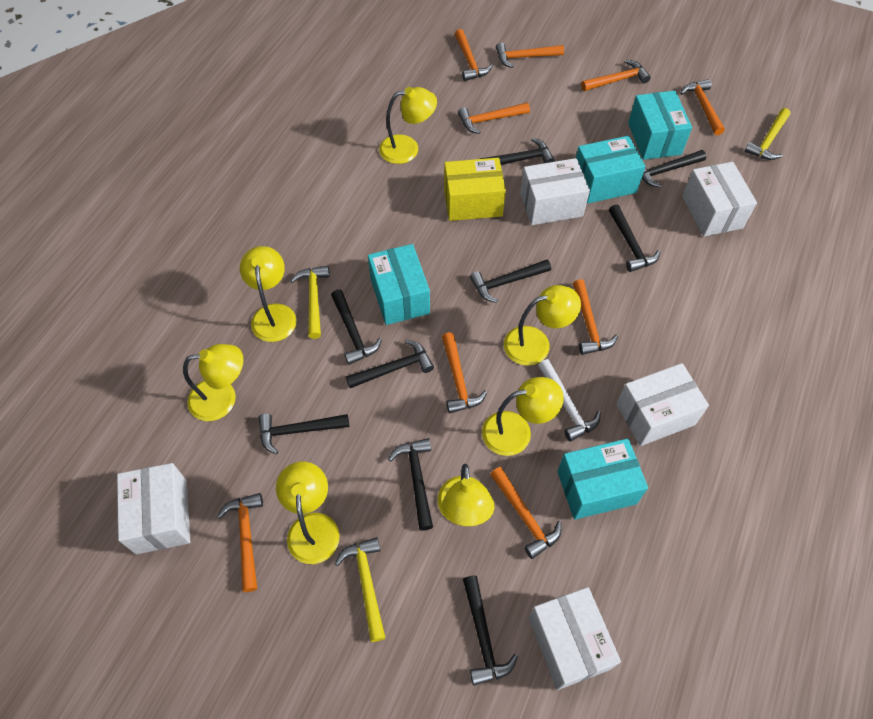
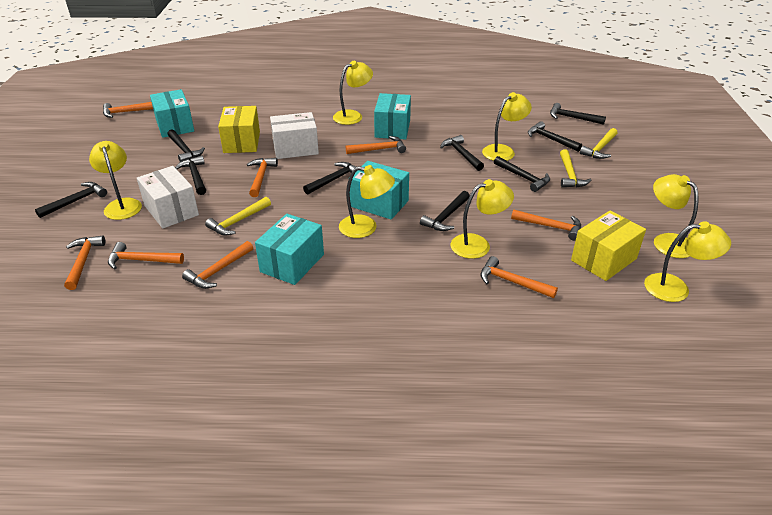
orange hammer: [217,493,263,592] [442,332,487,413] [455,29,493,81] [458,103,530,134] [490,467,561,559] [496,42,564,68] [573,279,618,355] [581,60,651,91] [680,79,725,135] = 9 -> [64,235,105,290] [103,102,153,118] [108,242,184,269] [182,241,253,289] [247,158,278,197] [346,136,406,154] [481,256,558,298] [511,210,581,241] = 8
white box: [117,463,190,554] [520,158,590,225] [529,587,621,690] [616,363,709,446] [682,162,757,237] = 5 -> [137,166,199,228] [270,112,319,159] = 2
white hammer: [538,359,601,441] = 1 -> none = 0
yellow box: [444,158,506,221] = 1 -> [218,106,260,153] [571,210,646,281] = 2

